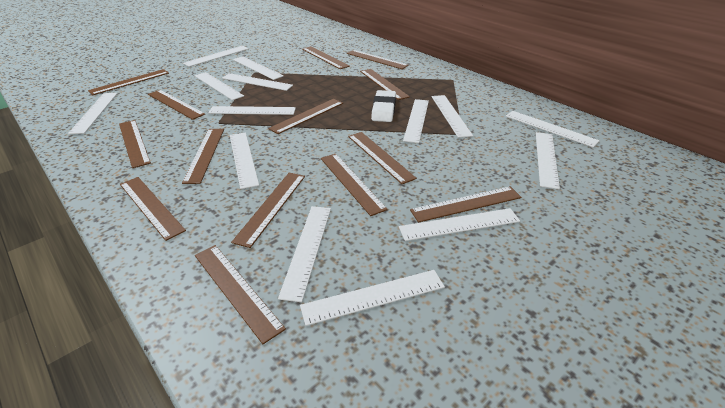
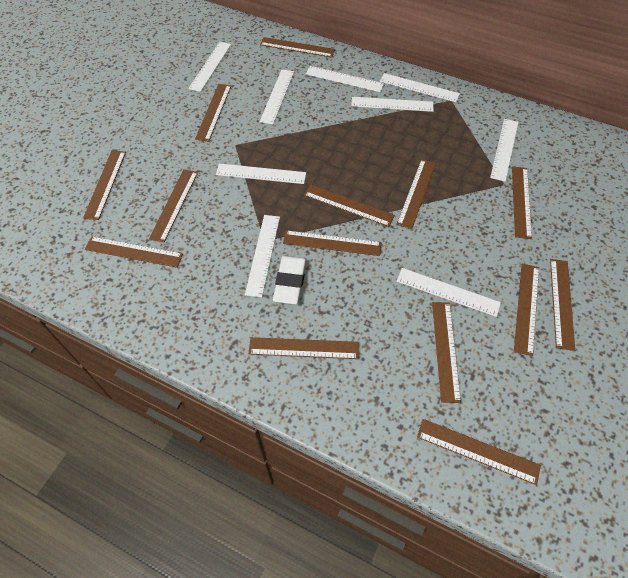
white ruler: [68,93,118,134] [183,46,248,67] [195,72,244,100] [208,106,296,115] [222,73,293,91] [230,132,259,189] [233,56,284,80] [278,206,331,302] [300,270,445,326] [399,208,520,241] [403,99,429,143] [432,95,473,138] [506,111,599,147] [536,132,560,189] = 14 -> [188,42,231,92] [216,164,306,184] [245,215,280,298] [260,69,294,125] [306,66,384,92] [351,97,433,112] [380,73,460,102] [397,268,501,317] [490,119,518,182] = 9

